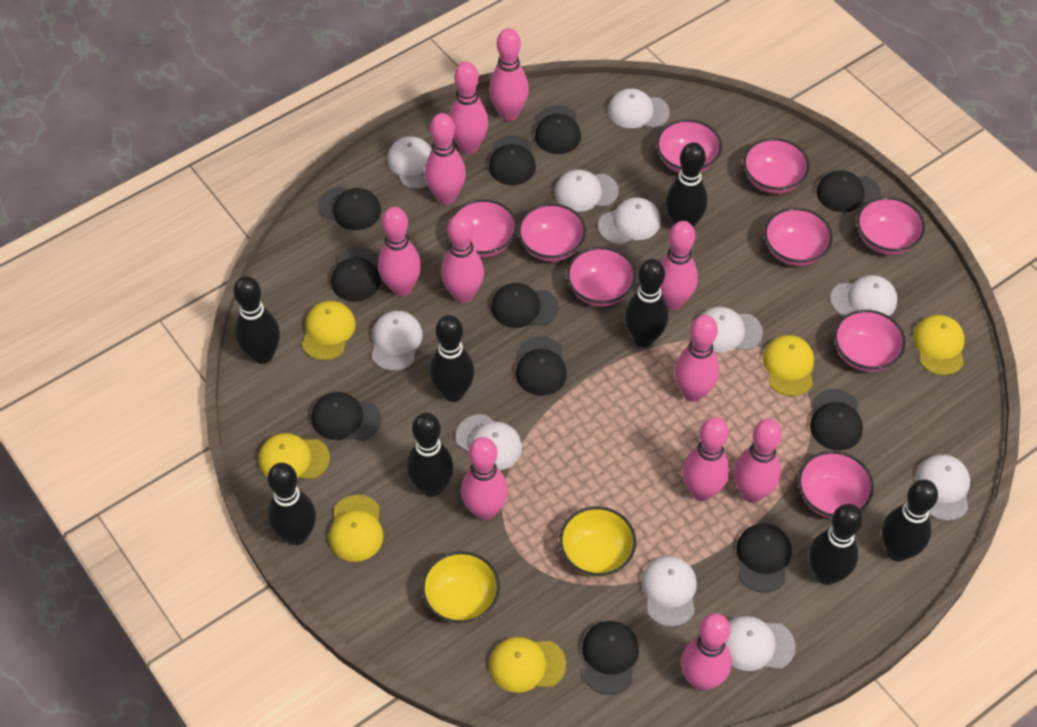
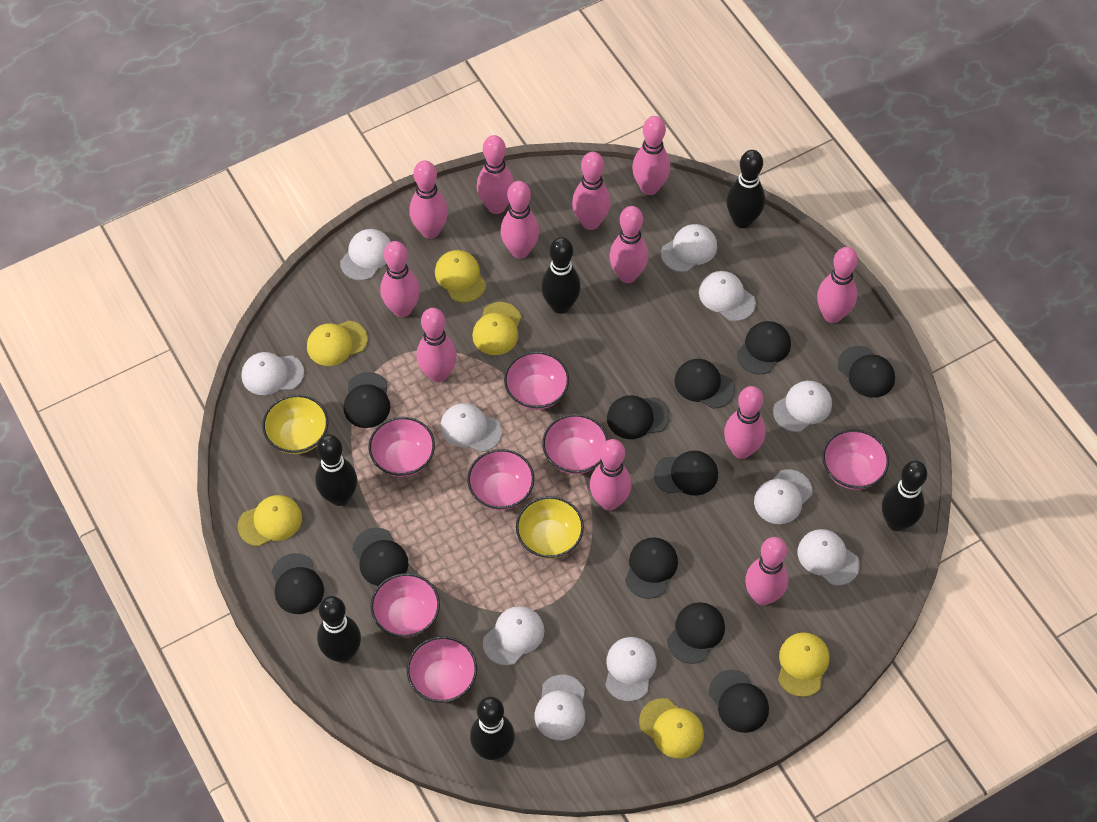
black bowling pin: [233,276,280,364] [268,463,316,545] [407,413,453,497] [430,315,474,402] [625,259,668,347] [665,142,708,227] [809,504,862,585] [881,479,938,562] = 8 -> [315,434,357,506] [317,596,361,663] [470,696,515,760] [541,237,581,314] [726,150,765,228] [882,461,927,531] = 6
pink bowl: [451,199,517,257] [518,203,586,262] [567,247,636,307] [656,120,722,173] [743,138,810,194] [764,208,833,266] [798,451,874,519] [834,310,906,372] [857,197,925,255] = 9 -> [369,417,435,477] [371,573,440,638] [407,636,477,703] [467,449,534,510] [504,351,569,410] [542,414,608,474] [822,429,889,490] = 7
pink bowling pin: [378,207,421,296] [425,113,466,205] [441,214,484,303] [449,62,489,154] [461,437,508,520] [489,28,529,121] [660,221,698,310] [674,315,719,402] [681,613,732,691] [683,417,730,501] [734,419,782,503] = 11 -> [380,241,420,317] [409,160,448,239] [416,308,457,382] [477,135,514,214] [501,181,539,259] [572,152,611,230] [590,439,631,510] [610,206,649,283] [632,116,670,195] [724,386,765,459] [745,537,788,605] [817,247,858,323] = 12

